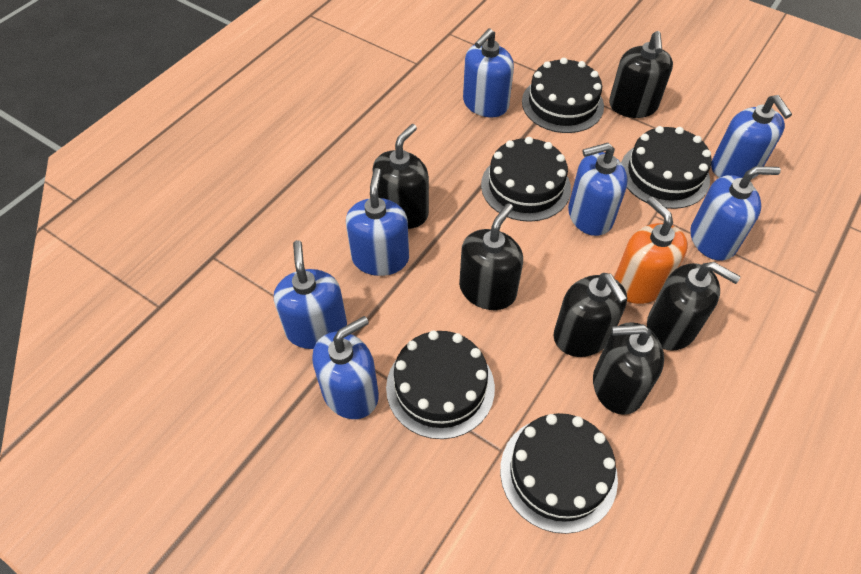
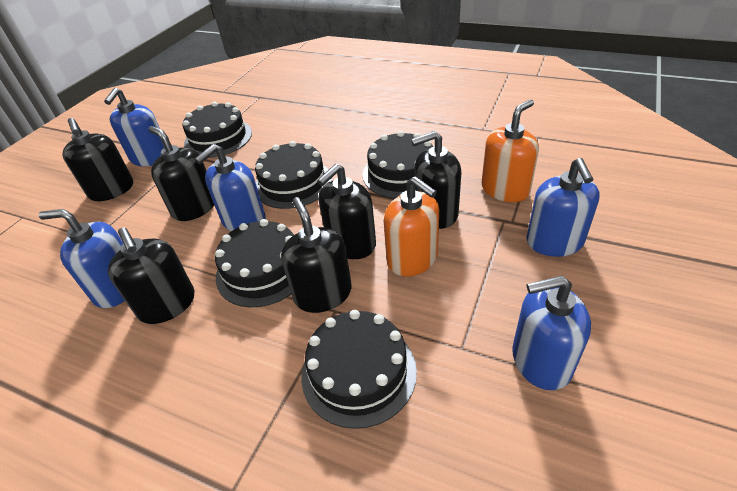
blue soap dispenser: [274,240,347,349] [312,316,379,419] [346,168,409,276] [463,28,514,117] [568,143,628,236] [690,166,781,261] [711,95,792,179] = 7 -> [38,209,125,308] [104,88,165,166] [195,144,266,231] [512,276,591,390] [526,158,600,257] = 5
orange soap dispenser: [614,197,688,304] = 1 -> [384,176,439,277] [482,99,539,202] = 2

